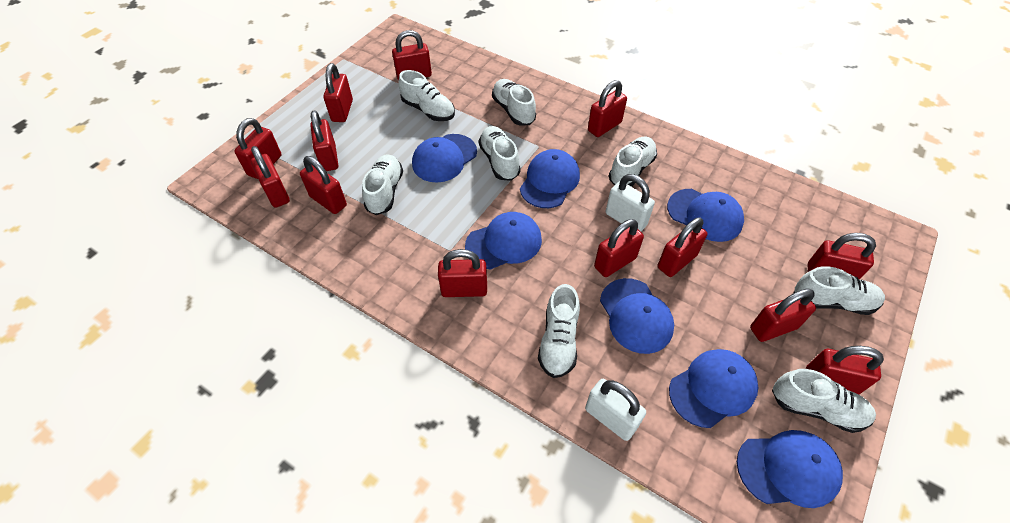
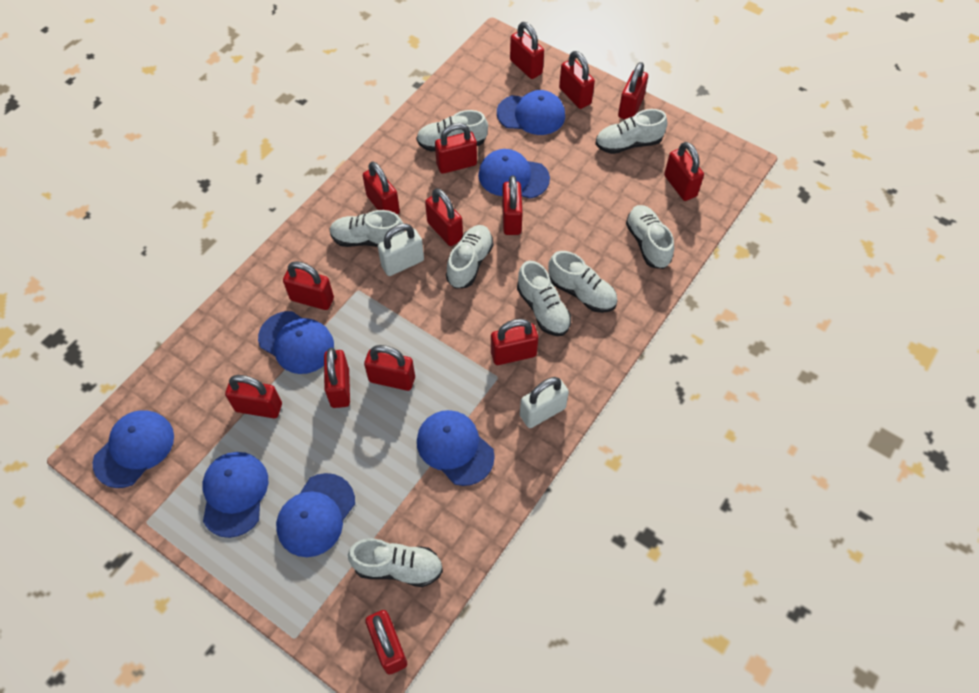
red padlock: [234,118,282,179] [251,146,290,208] [300,156,347,214] [310,110,338,171] [323,63,353,122] [392,30,432,81] [438,249,487,297] [588,80,627,137] [594,219,644,277] [657,217,707,277] [750,288,816,342] [806,346,884,395] [808,233,876,280] = 13 -> [225,375,282,418] [283,261,334,310] [324,348,350,408] [363,161,400,215] [364,345,415,391] [365,610,407,675] [425,188,463,246] [435,123,477,174] [491,319,538,365] [502,175,523,235] [510,22,544,79] [559,51,595,109] [618,62,648,119] [664,142,704,201] = 14

